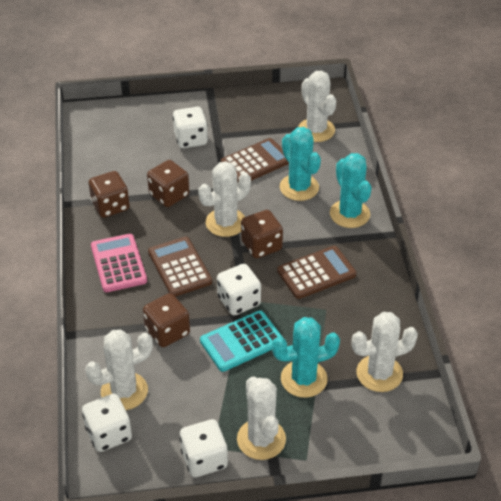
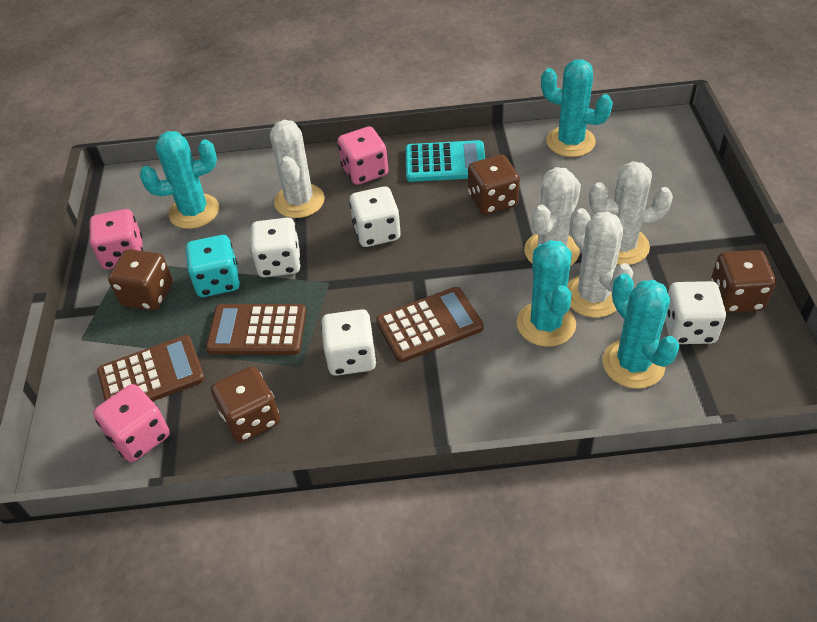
pink calculator: [91,234,147,292] = 1 -> none = 0
pink dice: none = 0 -> [89,209,143,269] [93,384,170,462] [338,127,388,185] = 3
turquoise cactus: [272,317,340,398] [280,127,321,201] [330,153,372,228] = 3 -> [140,131,219,229] [517,240,576,347] [541,59,613,157] [603,273,680,389] = 4
turquoise dice: none = 0 -> [186,235,240,297] = 1
white cactus: [85,330,153,410] [198,161,251,237] [237,376,286,460] [298,71,336,142] [351,312,418,392] = 5 -> [270,120,325,218] [524,167,581,266] [567,208,633,318] [589,161,673,265] = 4

